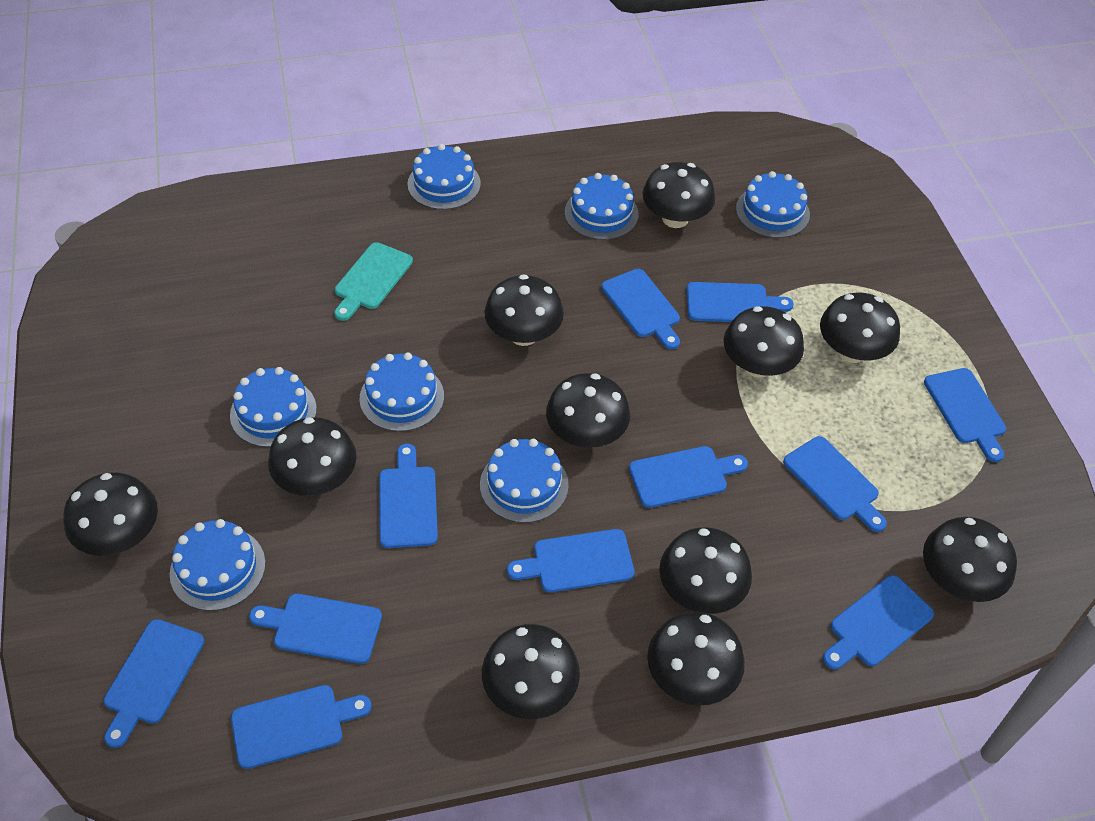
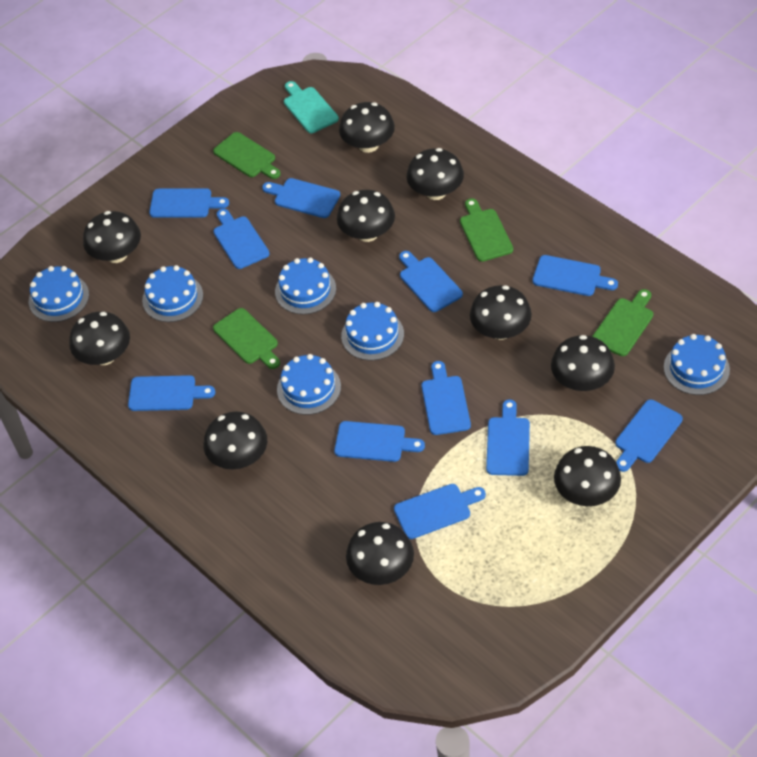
black mushroom: [64,473,158,556] [268,417,357,496] [482,624,580,719] [484,274,564,346] [546,373,630,448] [642,162,715,228] [647,612,745,706] [659,527,752,614] [724,306,804,378] [820,293,900,363] [923,517,1017,602] = 11 -> [69,312,130,365] [83,211,141,263] [204,412,267,469] [337,190,395,242] [339,102,395,153] [346,522,414,585] [407,148,464,200] [470,285,532,340] [551,335,615,391] [554,446,621,506] = 10
blue cake: [170,519,266,611] [230,367,317,447] [360,352,444,432] [407,144,481,210] [480,439,569,523] [565,173,639,240] [736,171,810,238] = 7 -> [29,266,89,322] [142,265,203,322] [275,258,336,314] [277,354,341,415] [341,302,404,361] [664,334,730,395] = 6
green cutting board: none = 0 -> [213,132,281,179] [213,308,280,369] [460,198,513,262] [592,289,653,356] = 4

